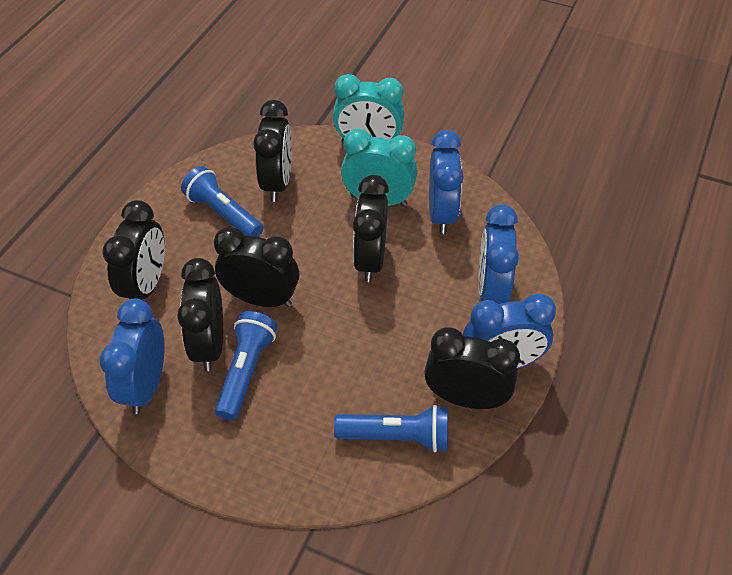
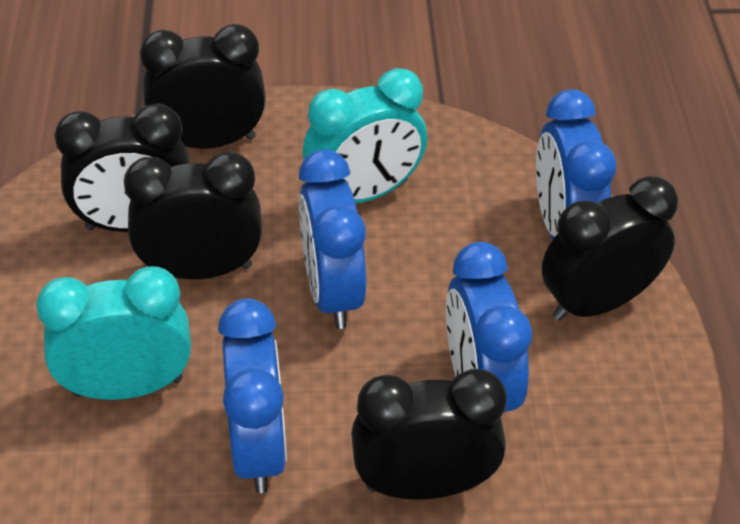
black clock: [103,200,165,300] [177,258,223,371] [214,227,299,307] [253,100,292,202] [353,175,389,282] [424,327,520,409] = 6 -> [54,104,190,232] [124,152,262,279] [140,24,266,149] [351,369,507,500] [542,176,678,321] = 5
blue flashlight: [181,166,263,237] [215,311,277,420] [334,405,448,452] = 3 -> none = 0

